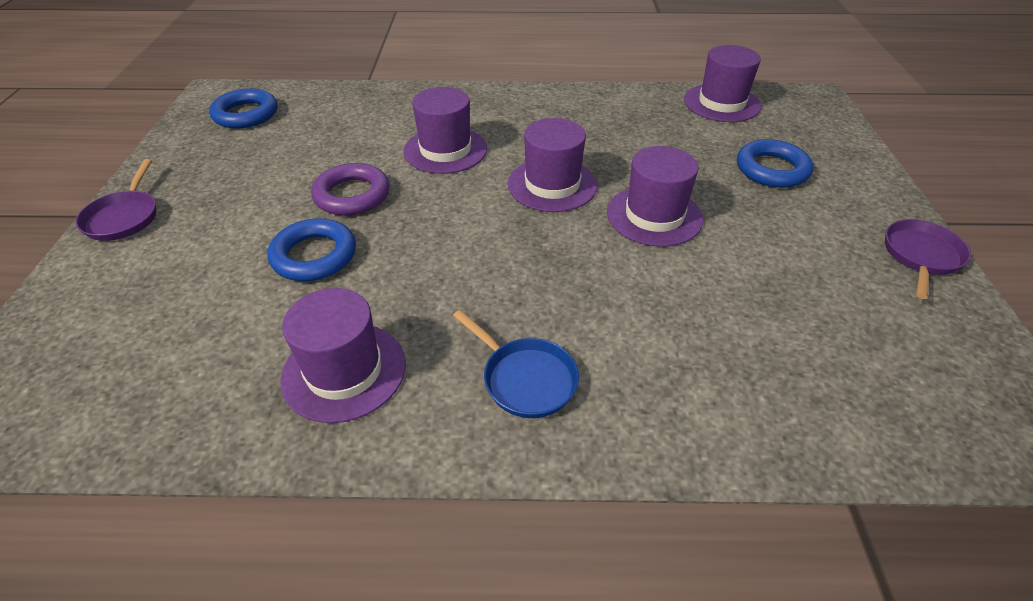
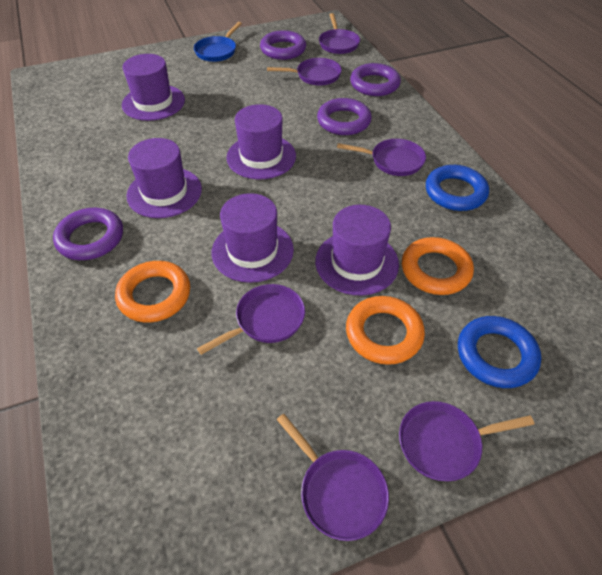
blue ring: [209,88,277,129] [268,218,356,281] [737,139,813,188] = 3 -> [426,165,489,211] [458,316,541,388] = 2
orange ring: none = 0 -> [115,261,190,323] [346,296,425,365] [402,237,474,295] = 3
purple pan: [75,159,156,241] [885,219,971,299] = 2 -> [197,284,305,355] [267,58,342,86] [276,414,389,541] [319,13,360,54] [337,139,426,176] [399,401,534,481] = 6
purple ring: [311,163,390,215] = 1 -> [53,208,123,260] [260,30,306,60] [317,98,372,135] [350,63,401,96] = 4

